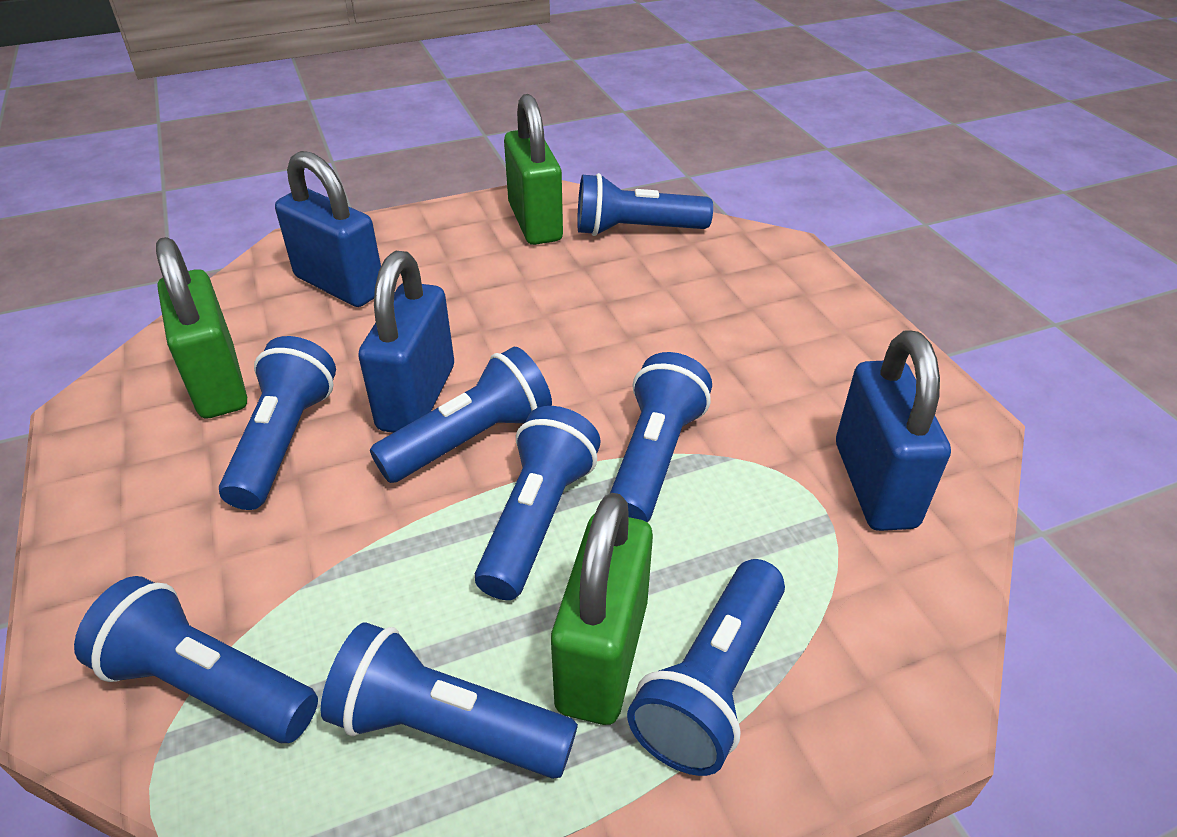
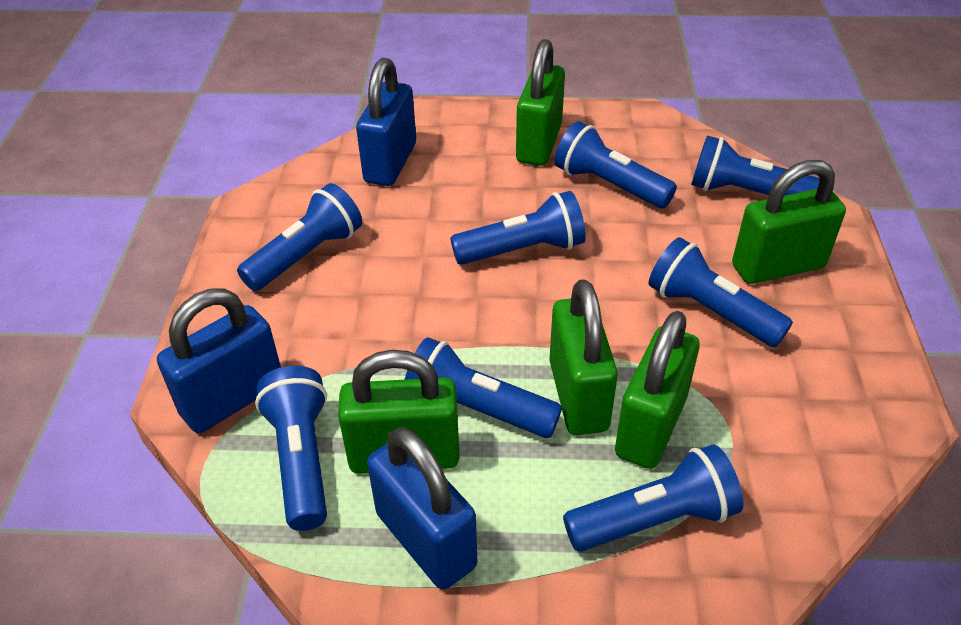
green padlock: [156,237,247,419] [504,94,563,245] [551,493,653,725] = 3 -> [338,350,460,474] [516,39,565,166] [549,279,618,435] [615,311,700,469] [732,160,846,284] = 5

